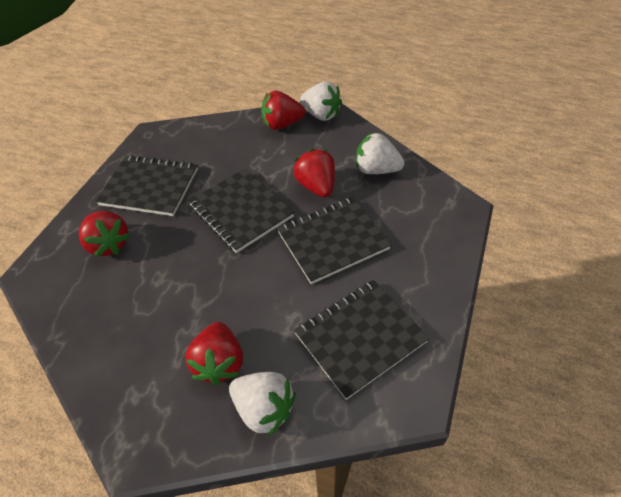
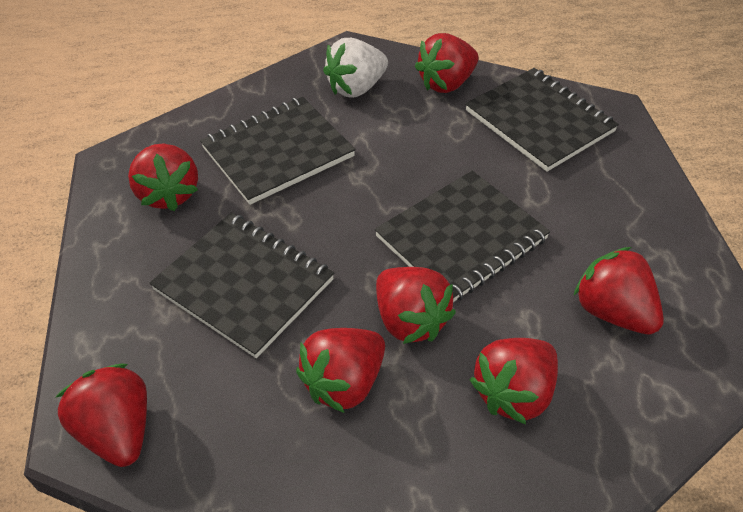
red strawberry: [79,211,130,257] [185,322,243,385] [261,90,305,130] [293,149,335,198] = 4 -> [55,363,147,467] [128,143,198,211] [296,328,385,413] [376,267,456,344] [415,33,479,93] [469,338,558,424] [574,247,664,335] = 7
white strawberry: [229,372,296,437] [300,82,342,121] [356,132,404,174] = 3 -> [323,38,388,98] = 1

